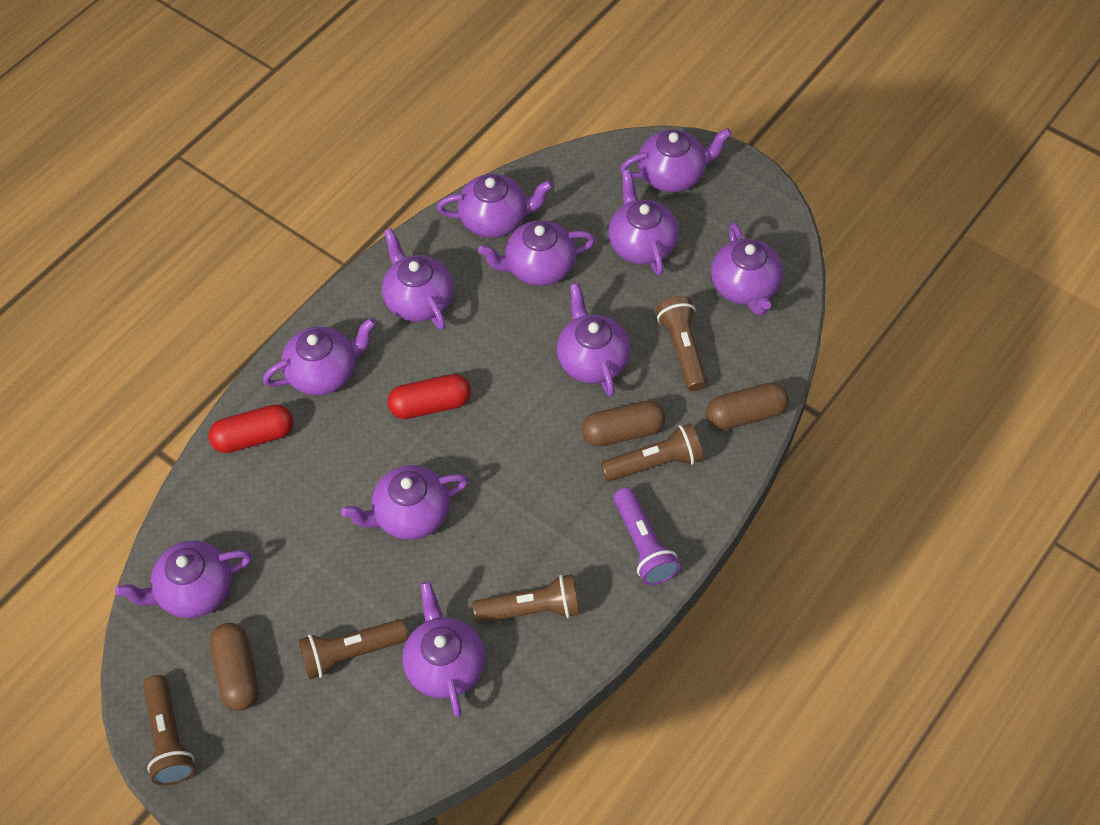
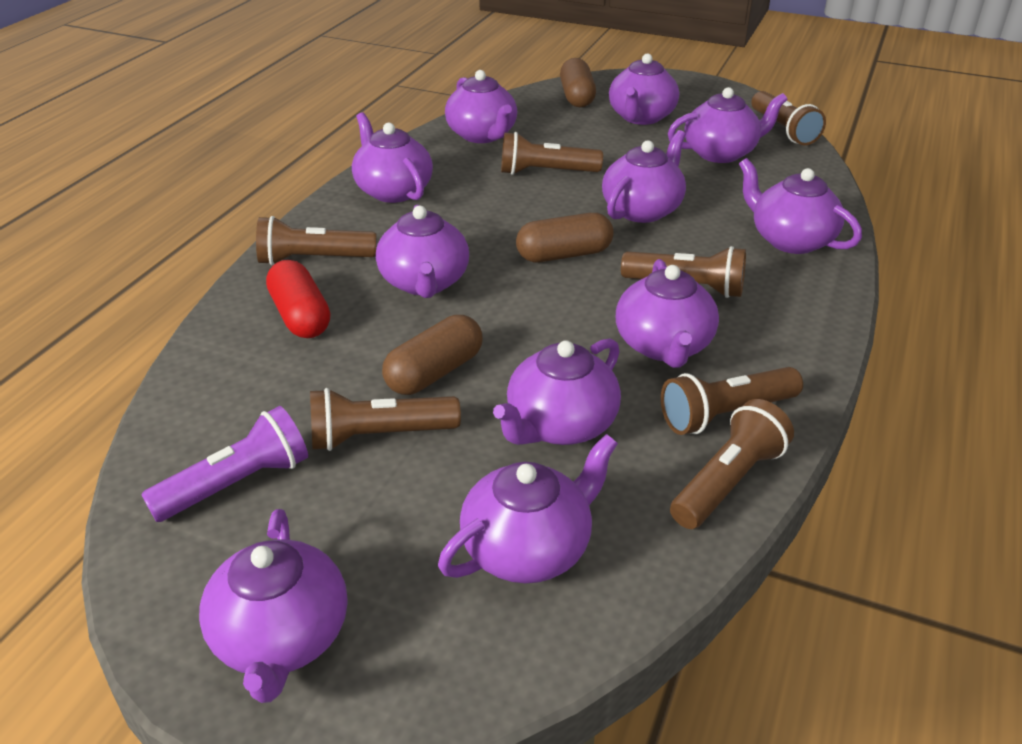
brown flashlight: [143,675,195,785] [298,619,408,680] [472,574,580,623] [601,423,703,482] [656,296,707,391] = 5 -> [256,216,376,265] [310,388,461,451] [501,132,603,175] [621,246,746,298] [661,367,803,435] [670,399,794,529] [751,91,826,145] = 7
red capsule: [208,404,293,453] [387,374,471,419] = 2 -> [266,260,330,338] = 1

